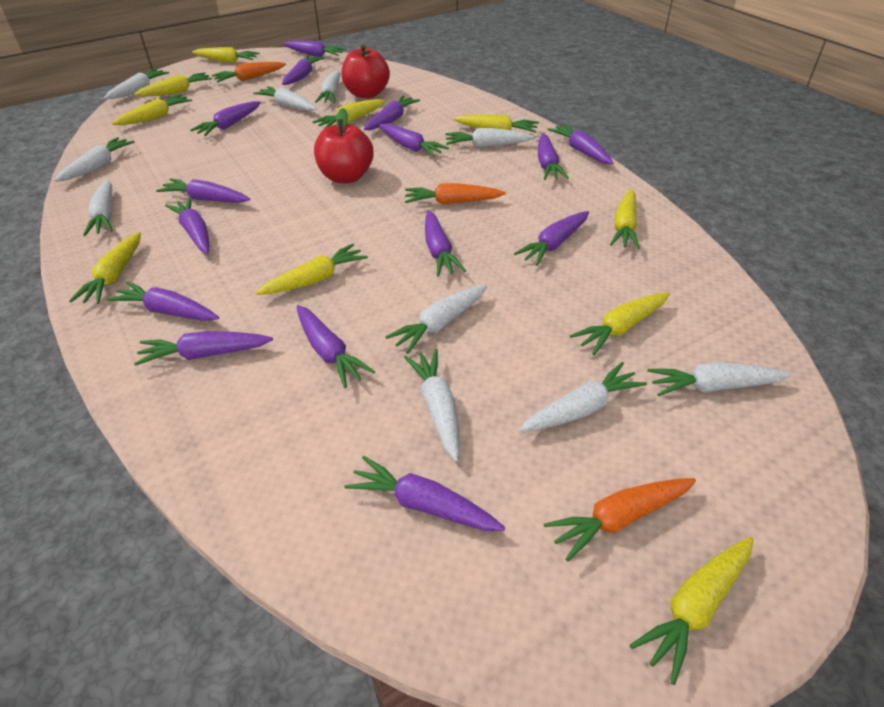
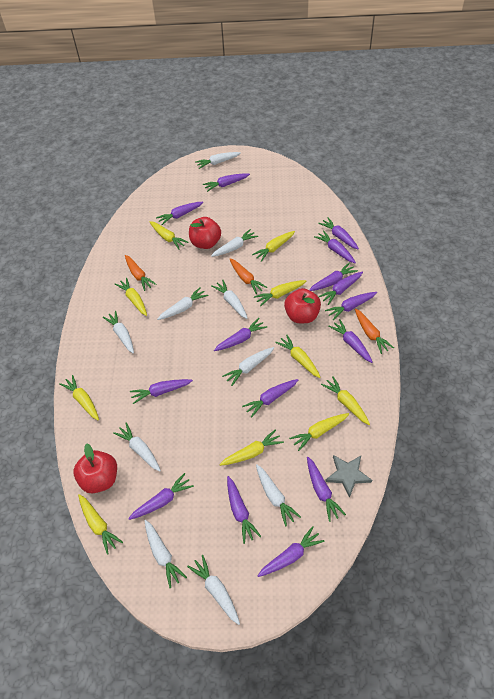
grey star: none = 0 -> [325,455,372,498] = 1
red apple: [314,108,374,183] [341,45,390,99] = 2 -> [73,444,117,493] [189,217,221,249] [284,288,321,323] = 3

